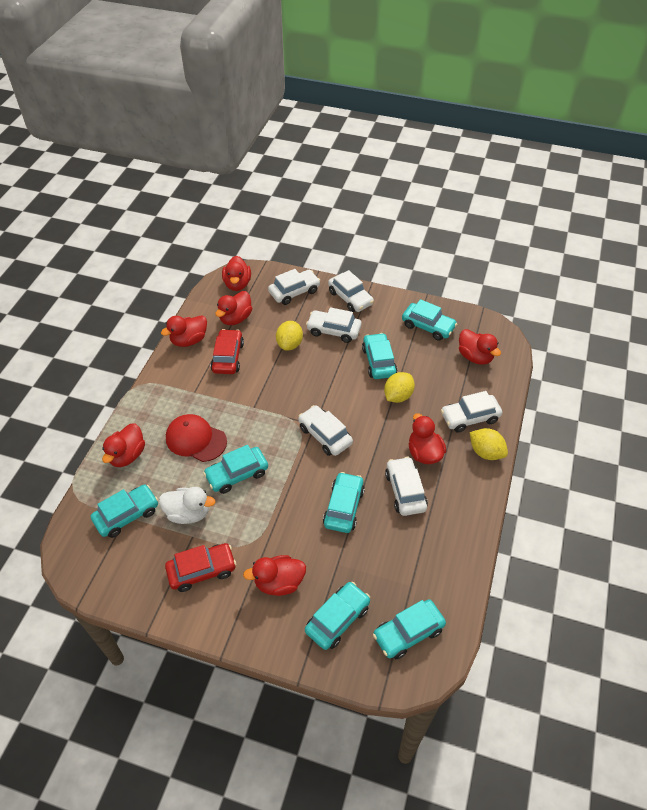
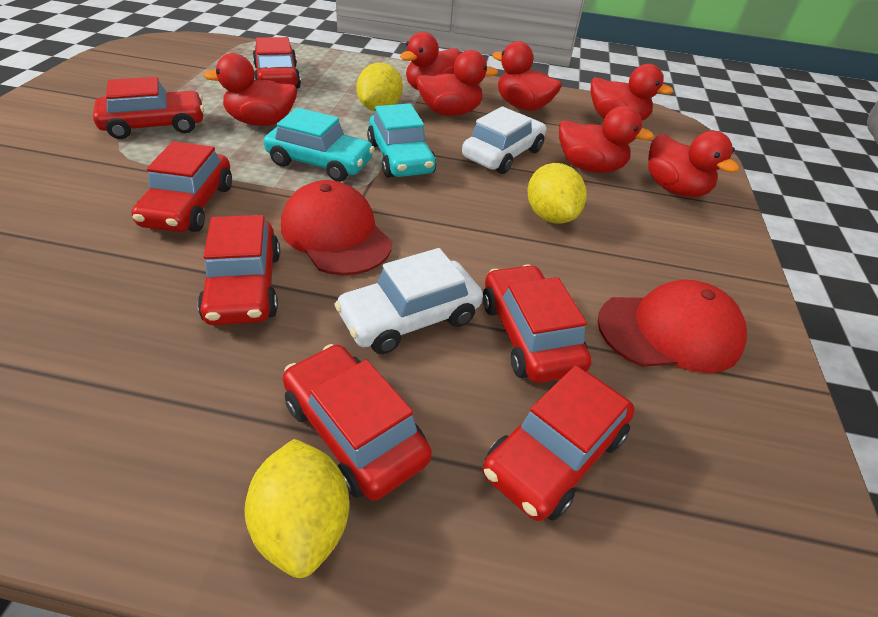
red cap: [166,414,227,462] = 1 -> [281,180,392,275] [598,280,747,373] = 2
red car: [165,543,236,592] [211,329,244,374] = 2 -> [93,77,204,139] [132,141,232,232] [197,215,280,325] [252,37,301,89] [283,344,432,501] [483,264,592,383] [483,365,635,521] = 7
turquoise car: [91,484,158,538] [203,445,268,494] [305,582,370,650] [323,472,365,533] [362,333,397,379] [373,599,446,659] [402,299,457,341] = 7 -> [264,108,375,182] [367,103,436,178] = 2
white car: [268,269,320,305] [298,405,353,456] [306,307,362,343] [328,270,374,312] [385,457,428,516] [441,391,502,433] = 6 -> [334,248,483,354] [462,106,546,174] = 2
white duck: [159,487,216,524] = 1 -> none = 0

